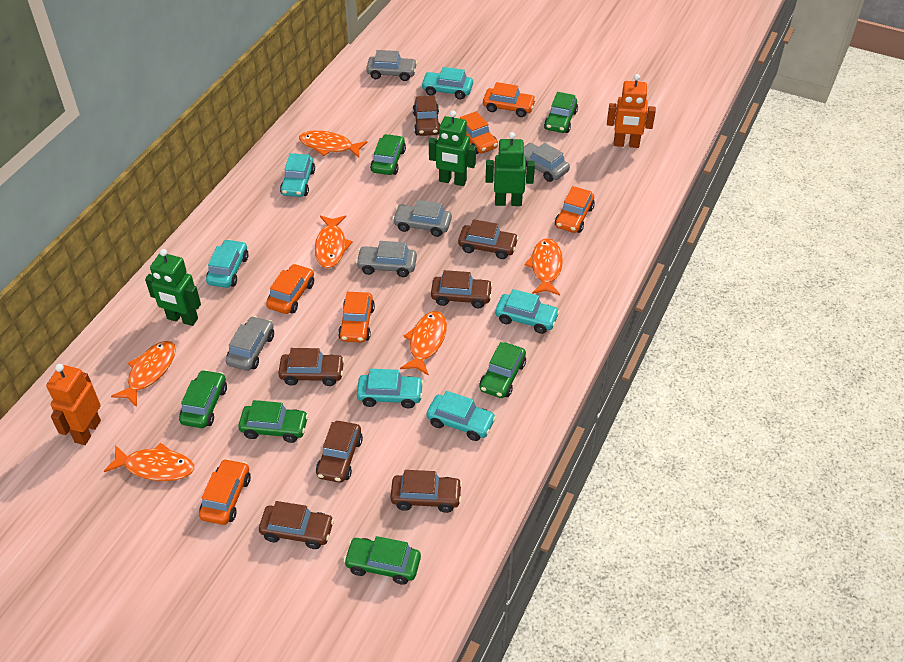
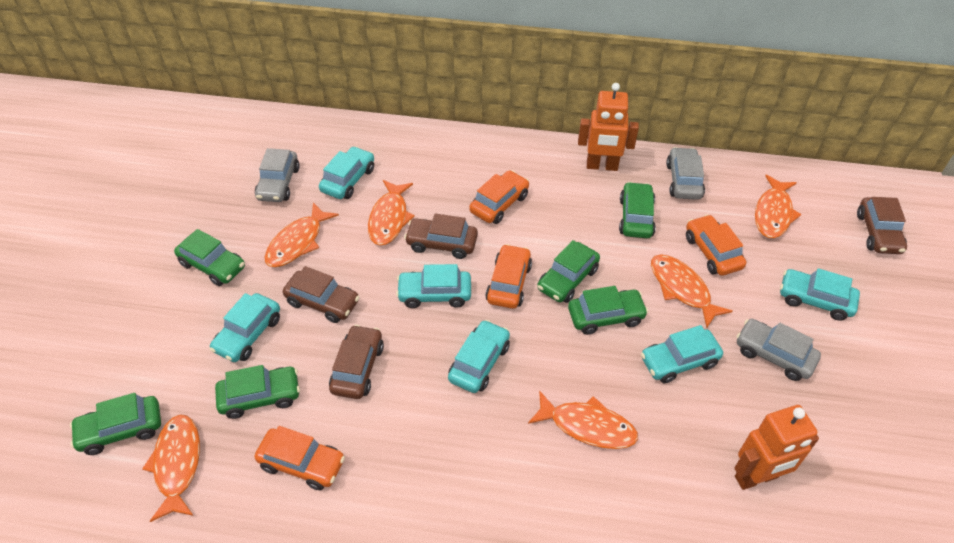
brown car: [259,501,334,549] [278,348,345,386] [316,421,363,483] [390,470,462,513] [413,96,440,136] [431,270,493,308] [458,219,519,259] = 7 -> [283,266,359,323] [329,325,384,399] [404,213,478,259] [857,197,907,254] = 4
green robot: [145,249,201,326] [429,111,476,186] [486,132,535,206] = 3 -> none = 0
grey car: [226,316,274,371] [356,241,417,277] [366,50,417,81] [392,200,452,237] [524,143,570,182] = 5 -> [255,148,300,202] [666,147,705,200] [736,319,821,381] = 3
orange car: [199,458,251,525] [266,264,314,314] [338,292,375,343] [460,111,498,154] [483,82,536,117] [555,186,595,233] = 6 -> [255,426,345,490] [469,170,529,224] [485,244,532,309] [686,214,746,276] = 4

